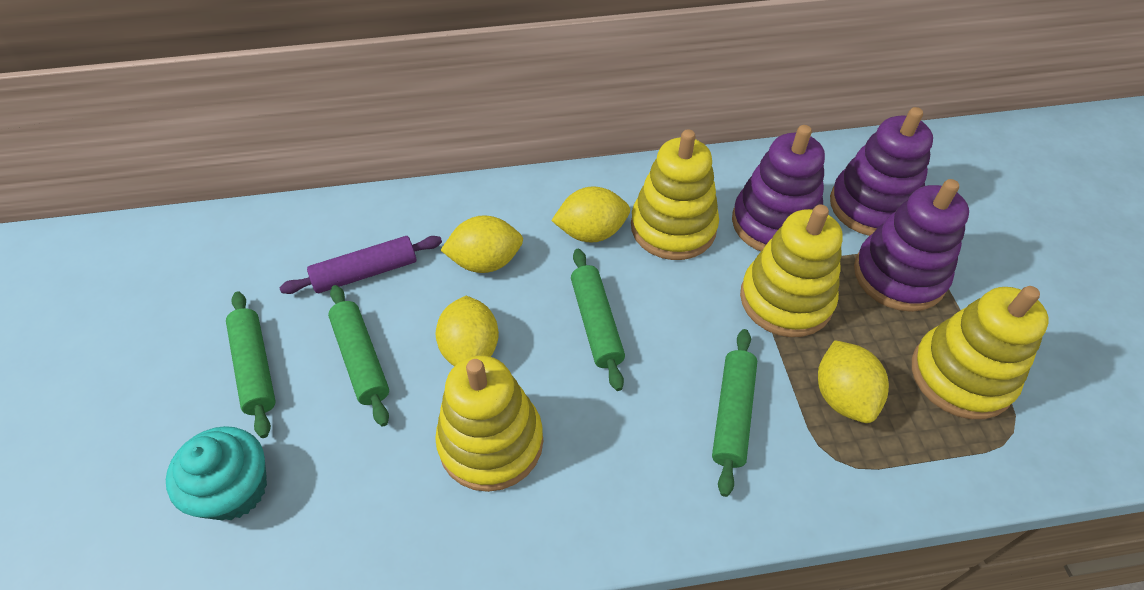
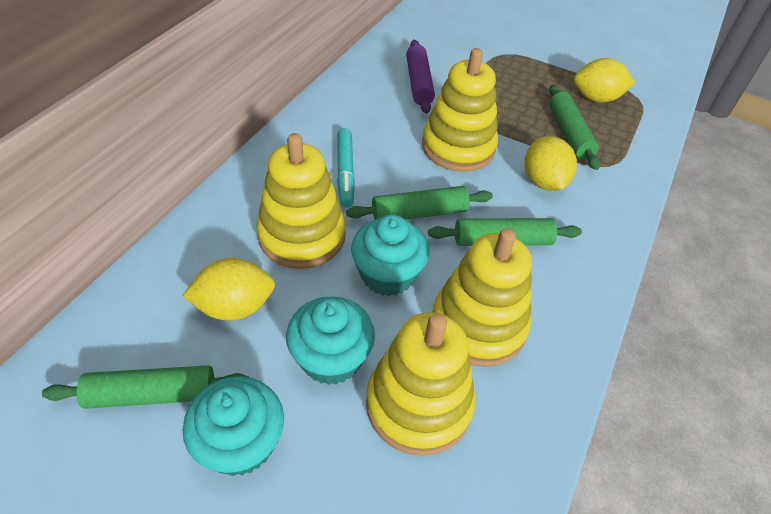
purple stacking toy: [732,125,825,251] [830,107,933,236] [854,179,969,312] = 3 -> none = 0
turquoise cupcake: [166,426,267,521] = 1 -> [183,376,284,476] [286,296,375,385] [351,215,429,296] = 3
turquoise marker: none = 0 -> [337,128,355,208] = 1
yellow lemon: [436,296,499,366] [441,215,523,273] [551,186,630,243] [818,340,889,423] = 4 -> [182,258,275,321] [525,136,577,191] [574,58,635,103] = 3

